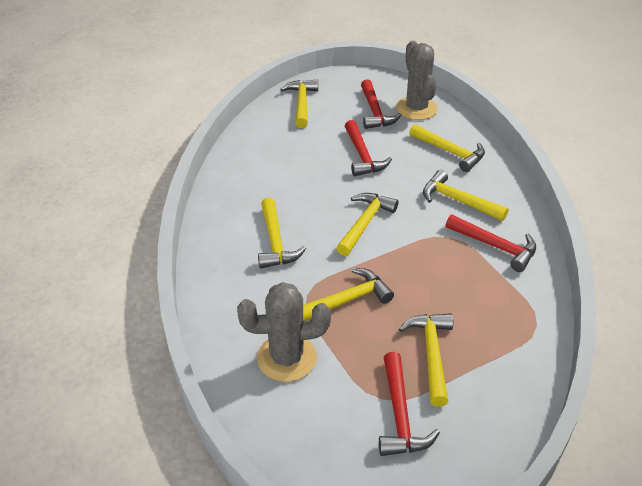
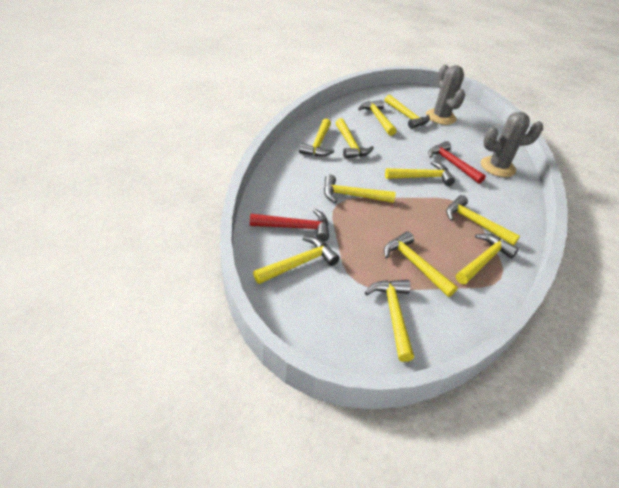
red hammer: [345,120,392,177] [361,79,401,129] [379,352,440,456] [446,214,536,272] = 4 -> [250,209,329,242] [428,141,486,184] = 2
yellow hammer: [258,198,306,269] [280,80,318,128] [303,268,394,321] [336,193,398,256] [399,313,453,407] [409,124,485,172] [423,170,509,221] = 7 -> [253,236,340,284] [299,118,334,156] [324,175,396,203] [336,118,374,159] [358,100,397,136] [365,280,414,362] [384,231,458,297] [385,95,430,129] [385,161,455,186] [446,195,520,246] [456,234,519,284] = 11

